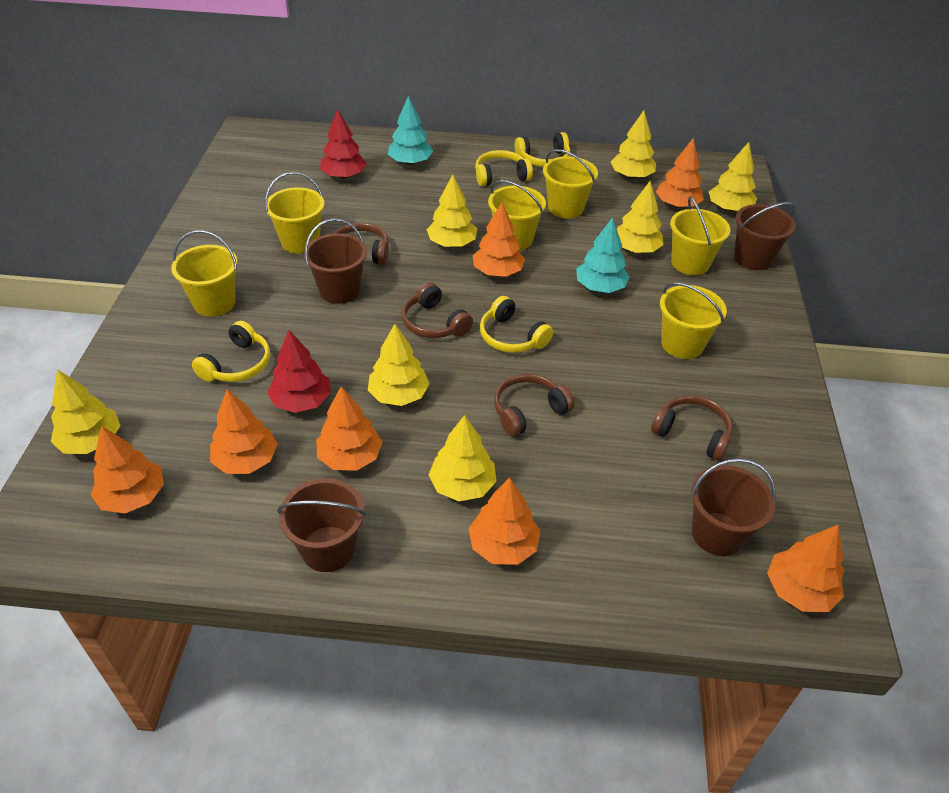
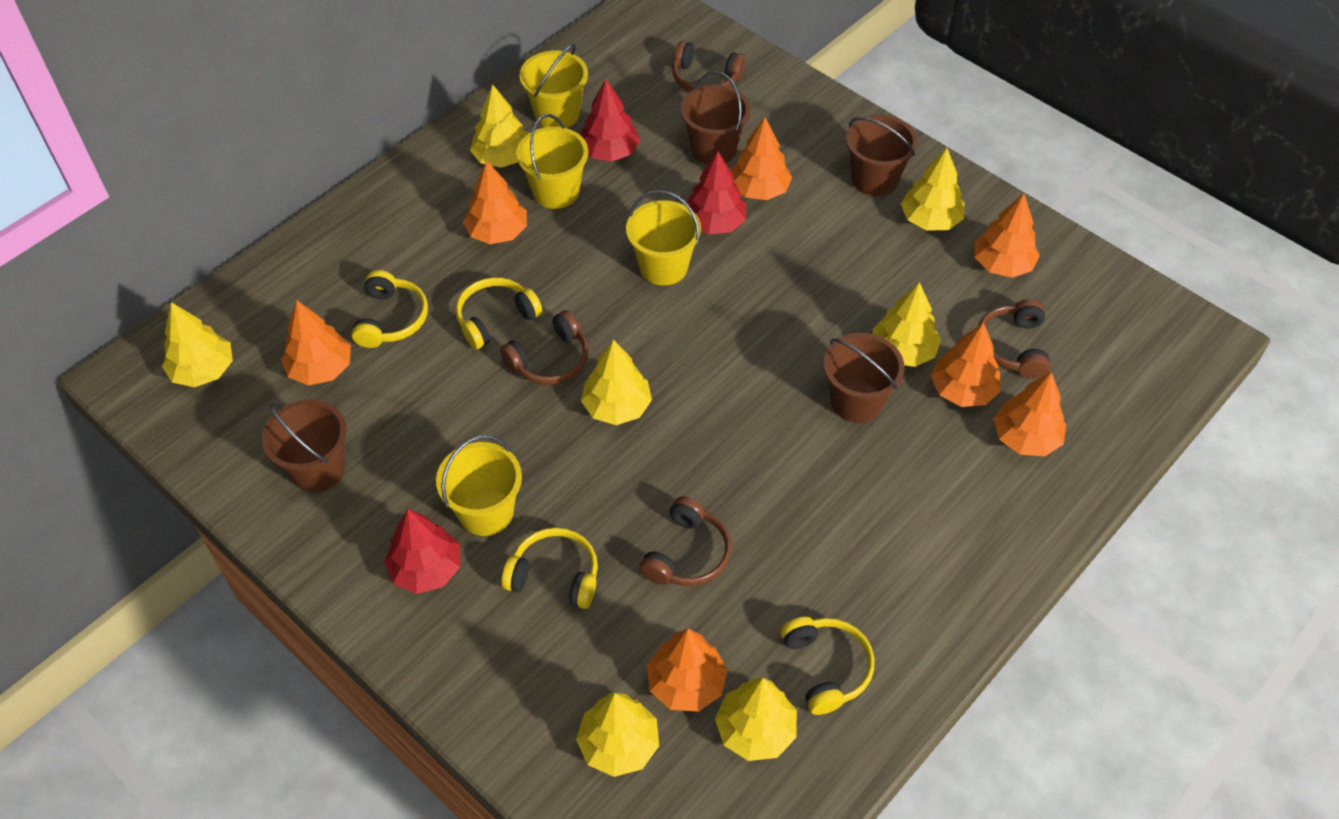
red tree: [267,330,330,413] [320,108,367,179] = 2 -> [384,509,460,594] [580,79,640,162] [687,151,746,234] = 3
turquoise tree: [388,96,433,165] [576,217,630,293] = 2 -> none = 0
yellow bucket: [171,230,238,317] [265,172,325,254] [488,180,546,251] [543,149,598,219] [660,283,727,359] [670,196,731,275] = 6 -> [436,435,522,536] [516,114,588,209] [519,44,588,128] [626,190,701,286] = 4

